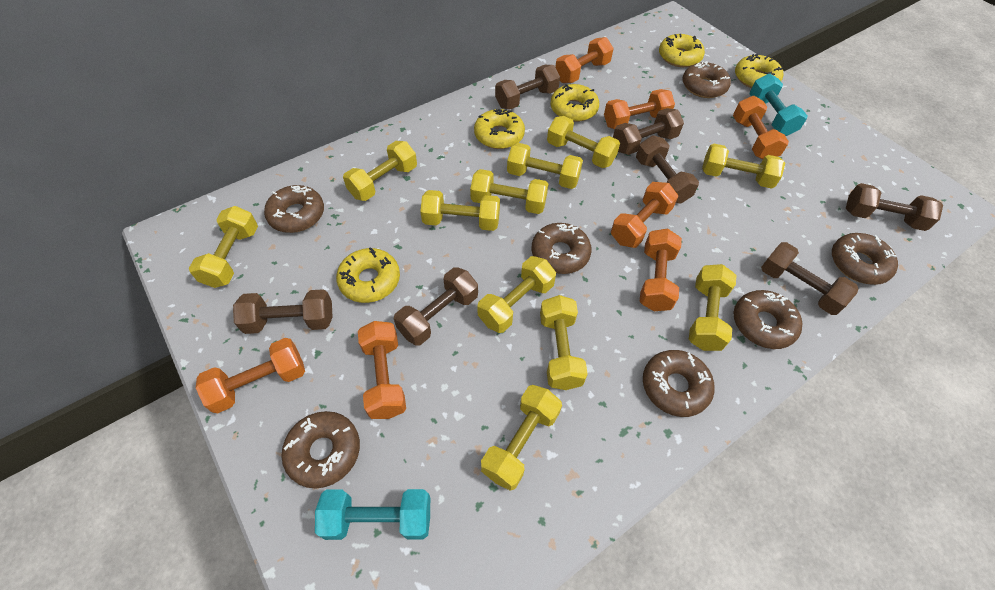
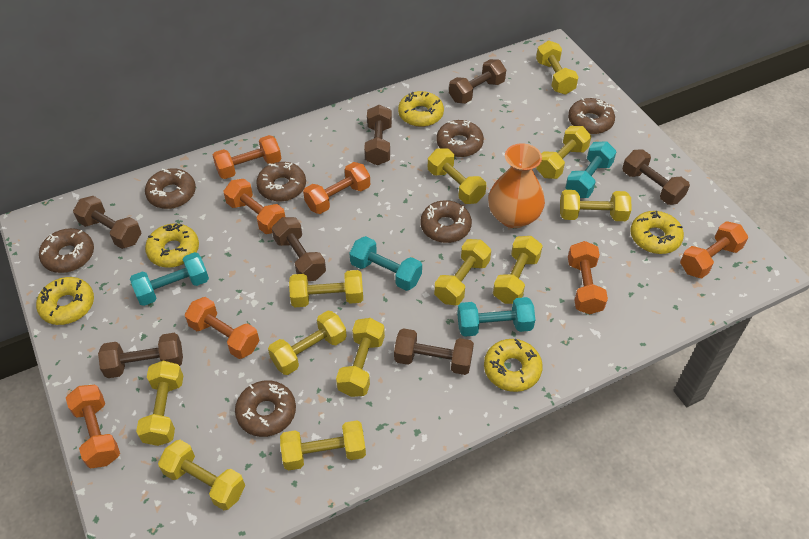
orange vase: none = 0 -> [488,143,545,228] = 1
turquoise dumbbell: [315,489,430,540] [749,74,808,136] = 2 -> [130,252,209,306] [349,236,422,291] [457,297,535,337] [565,141,616,198] = 4
yellow dumbbell: [189,206,258,288] [343,141,417,201] [420,190,500,231] [470,169,548,214] [477,256,556,333] [481,385,562,491] [507,143,583,189] [540,295,588,390] [547,116,620,168] [689,264,737,351] [702,144,785,189] = 11 -> [136,361,183,446] [158,440,245,510] [268,311,347,375] [280,421,366,471] [289,270,363,307] [336,318,385,397] [428,148,486,204] [434,239,491,305] [493,236,543,304] [536,41,578,95] [536,126,591,179] [560,190,631,221] = 12

